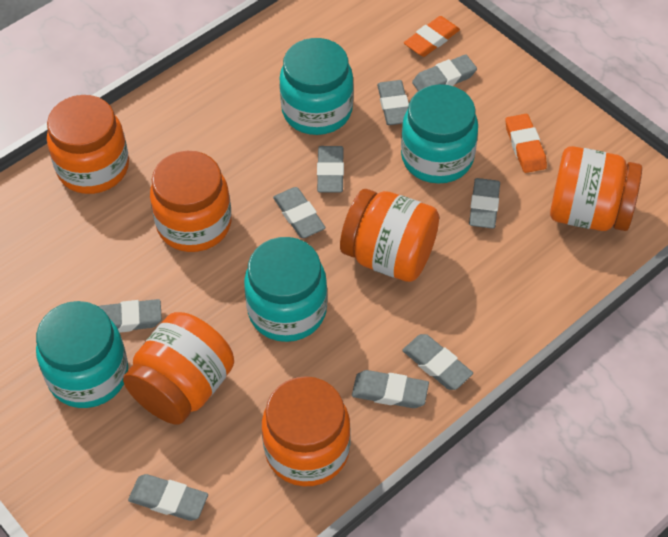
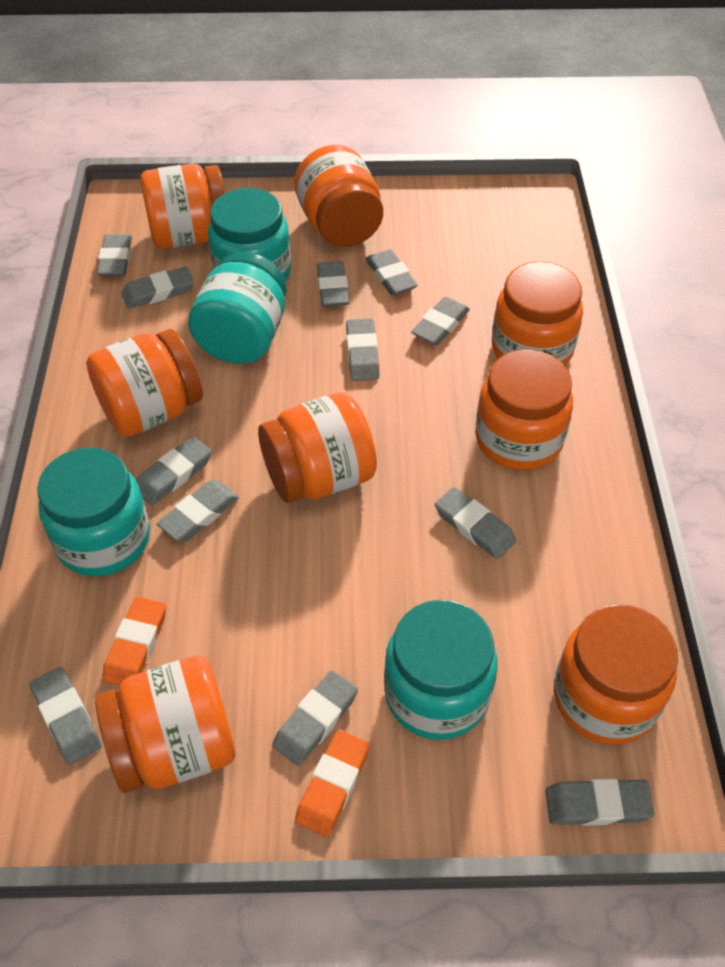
grey eraser: [98,299,162,333] [128,474,208,521] [273,187,326,238] [317,146,344,193] [352,370,429,408] [377,80,409,125] [402,334,473,390] [412,54,477,91] [469,178,500,229] = 9 -> [30,667,102,765] [97,234,132,276] [121,267,194,309] [136,437,212,505] [157,480,239,542] [272,670,358,766] [317,261,349,307] [346,318,380,381] [366,249,418,295] [411,296,470,345] [435,487,516,559] [545,778,655,826] = 12
orange jar: [47,95,129,194] [123,312,234,425] [150,151,232,252] [262,376,351,486] [340,189,439,282] [550,146,642,231] = 6 -> [86,329,203,437] [95,655,236,793] [140,163,225,249] [258,392,377,503] [294,145,383,247] [475,350,573,471] [492,262,583,366] [554,604,678,745] = 8

